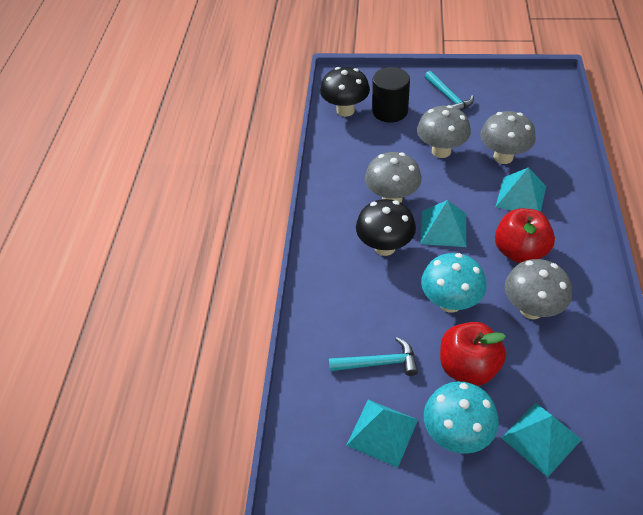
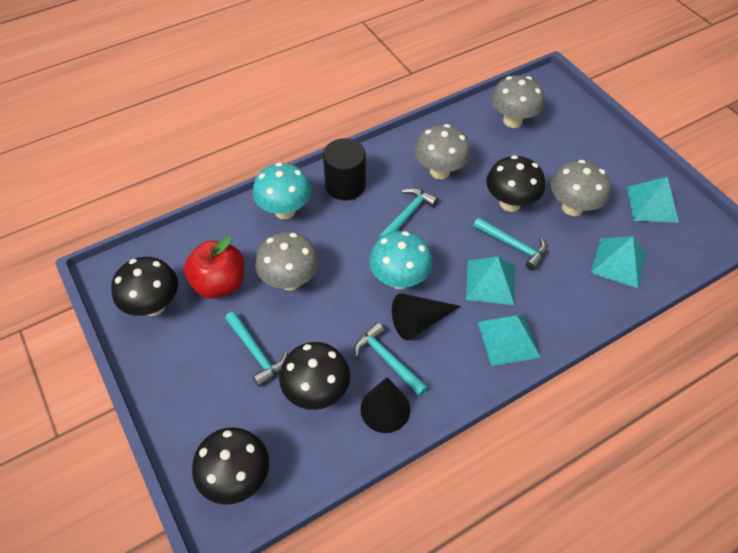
black cone: none = 0 -> [360,377,410,433] [392,293,460,340] = 2
black mushroom: [320,67,370,117] [356,199,416,256] = 2 -> [111,257,178,316] [192,427,269,505] [279,342,350,410] [486,155,545,212] = 4
red apple: [440,322,506,386] [495,208,555,263] = 2 -> [184,236,244,299] = 1
turquoise hammer: [329,337,418,376] [425,71,474,110] = 2 -> [225,311,288,387] [354,323,428,396] [378,188,438,239] [473,217,547,271] = 4

